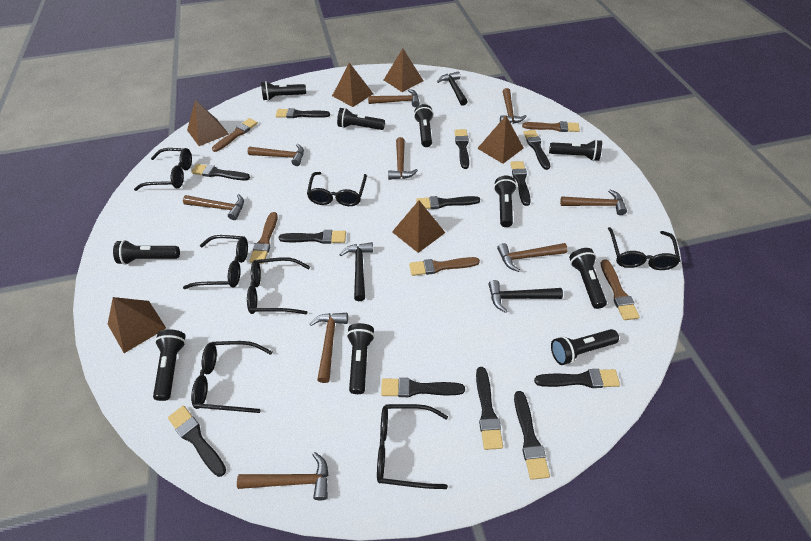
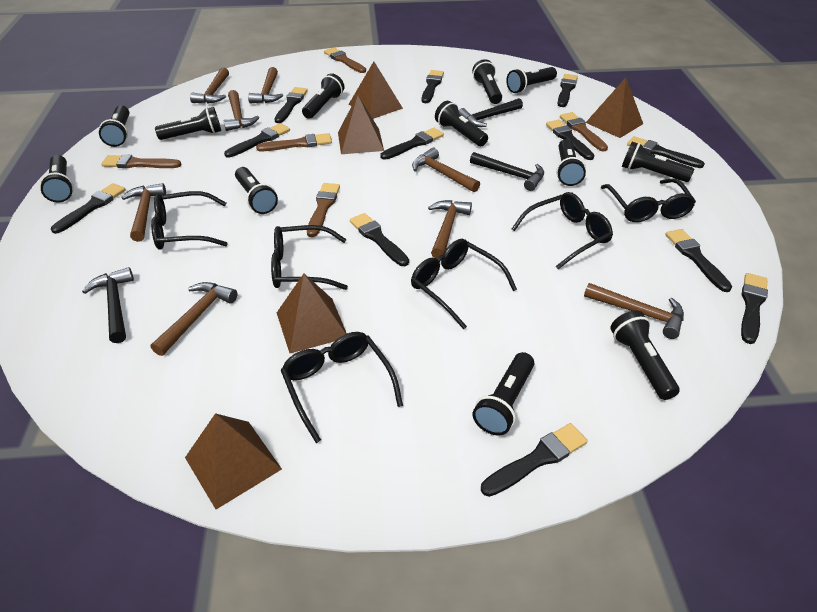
black flashlight: [113,240,180,265] [153,329,186,401] [261,81,306,101] [337,108,385,130] [347,323,375,394] [414,104,434,147] [494,176,517,227] [549,140,602,161] [551,329,619,365] [569,248,607,309] = 10 -> [40,155,74,203] [99,105,129,147] [155,107,221,140] [235,167,278,214] [302,73,344,119] [435,101,488,146] [472,59,502,104] [473,352,534,435] [506,67,557,93] [556,139,586,186] [610,310,680,400] [622,142,694,182] = 12
black glasses: [134,148,192,191] [183,235,248,289] [191,341,272,413] [247,257,310,314] [307,172,367,206] [377,404,448,489] [608,227,680,270] = 7 -> [151,191,228,250] [271,225,348,290] [281,332,403,443] [411,239,517,329] [512,192,613,269] [601,178,696,222] = 6
brown hammer: [183,194,244,220] [237,452,329,500] [248,144,304,166] [310,313,348,383] [368,89,420,107] [388,137,418,180] [497,243,568,272] [500,88,527,124] [560,189,627,215] = 9 -> [122,183,166,242] [151,282,237,356] [190,67,229,104] [224,90,259,131] [248,67,283,104] [412,148,480,192] [428,200,472,258] [584,283,684,339] = 8
brown pyramid: [108,297,166,353] [187,100,229,146] [332,63,373,107] [384,49,423,92] [392,201,445,253] [477,116,524,164] = 6 -> [185,413,282,509] [277,274,347,353] [338,95,384,154] [349,62,403,119] [586,77,643,138] = 5

